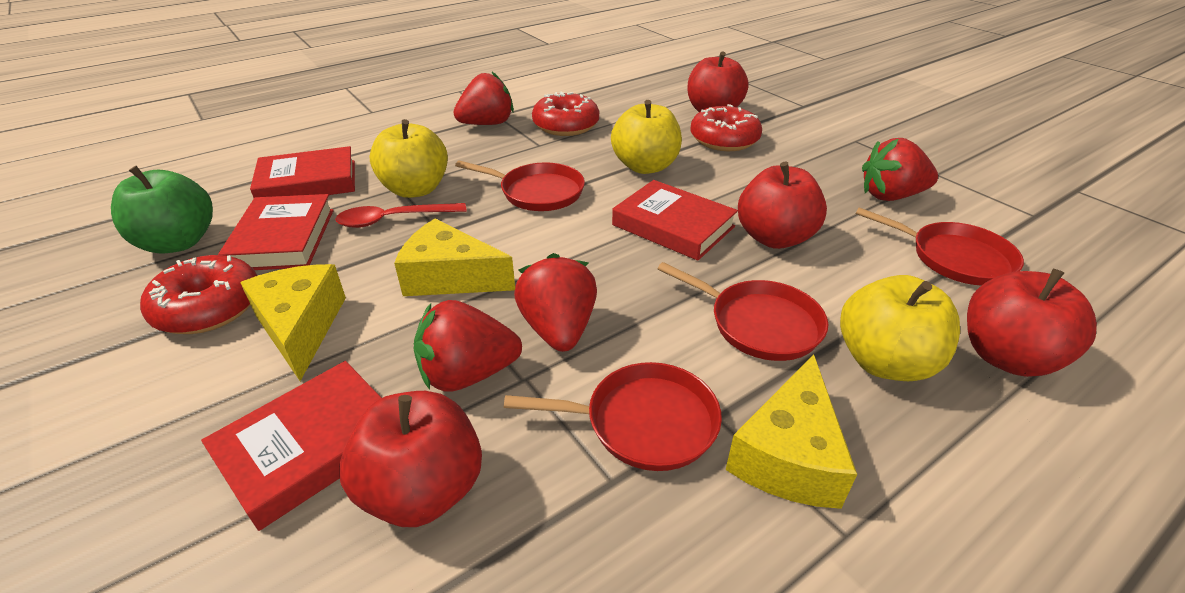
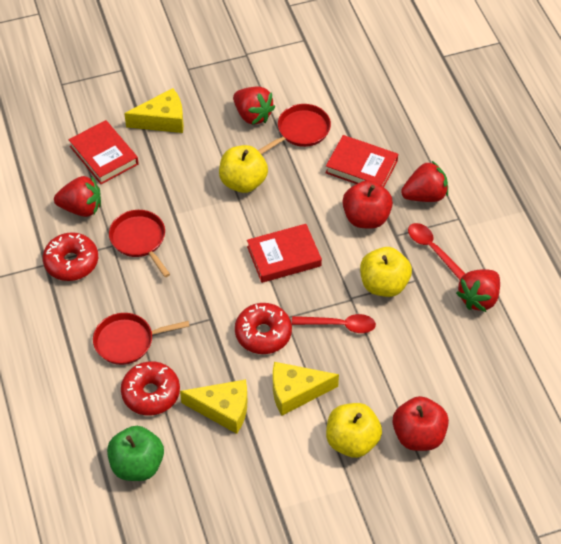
red apple: [339,391,482,527] [688,51,749,112] [738,162,827,249] [967,269,1097,377] = 4 -> [342,180,393,229] [392,396,449,451] = 2
red book: [201,361,381,531] [218,194,334,270] [250,146,355,198] [612,180,738,261] = 4 -> [69,120,139,184] [247,224,322,283] [325,135,398,187] = 3
red pan: [455,160,585,211] [504,362,722,471] [657,262,828,361] [856,207,1024,286] = 4 -> [93,313,190,365] [109,210,170,277] [258,104,331,154] = 3
red spoon: [335,203,467,228] = 1 -> [292,314,376,333] [408,223,465,280] = 2

